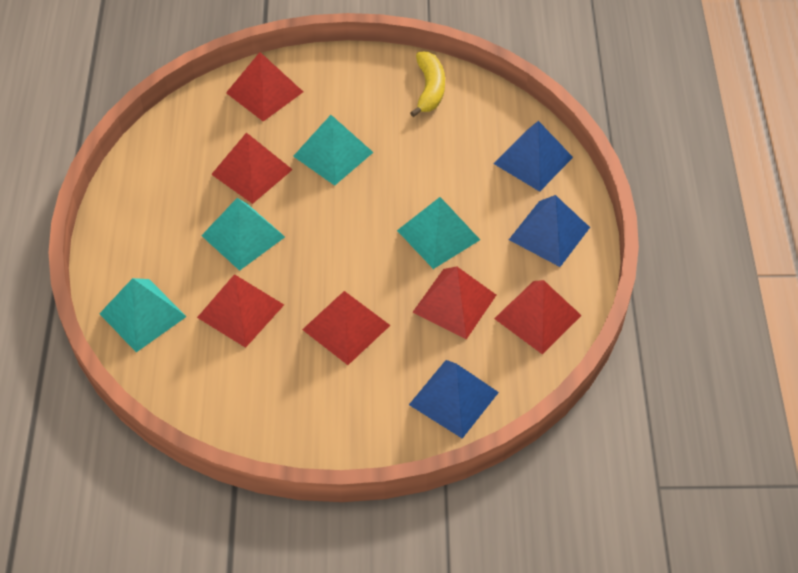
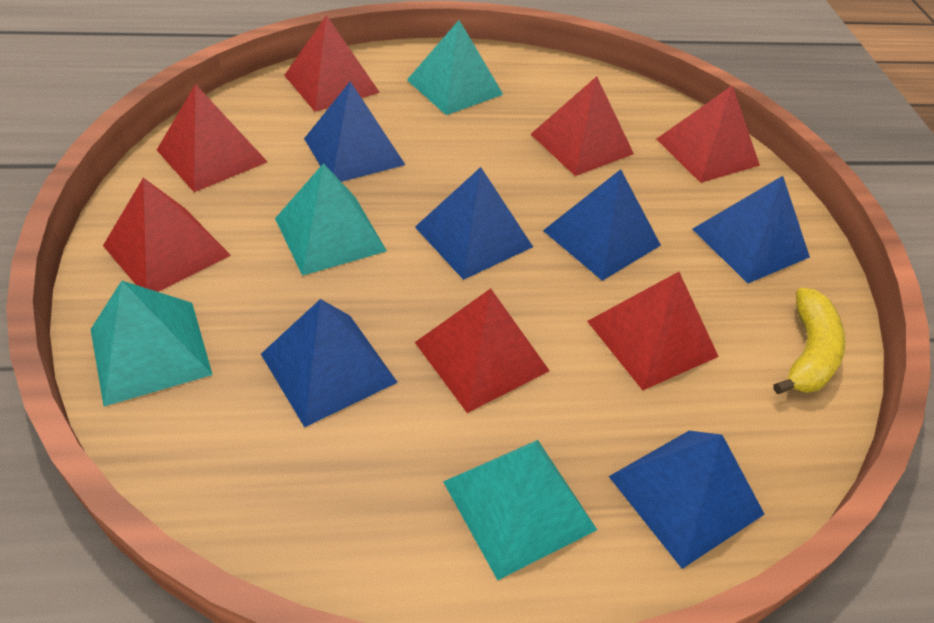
blue pyramid: [409,360,499,439] [493,121,573,192] [509,195,590,267] = 3 -> [261,299,398,427] [304,81,405,182] [415,167,533,280] [543,169,661,281] [609,431,765,569] [692,176,810,283] = 6
red pyramid: [197,274,284,348] [211,133,293,204] [226,52,303,122] [302,291,391,365] [413,266,496,339] [494,280,582,355] = 6 -> [103,178,231,292] [157,84,268,192] [284,15,380,112] [415,288,550,413] [531,76,634,176] [587,272,719,390] [657,85,760,183] = 7

